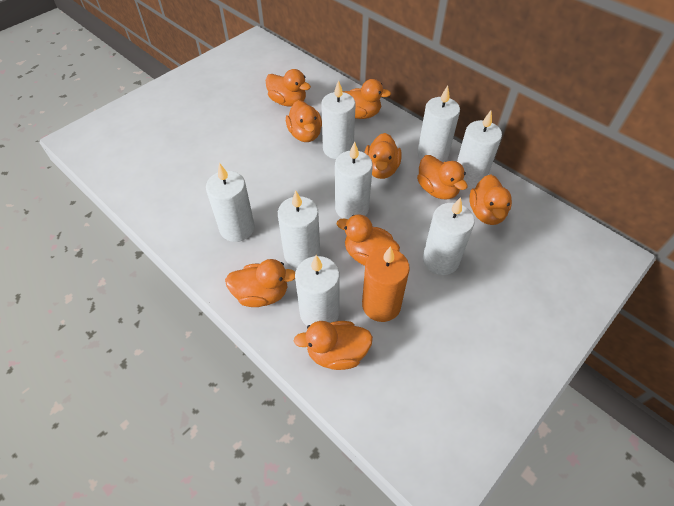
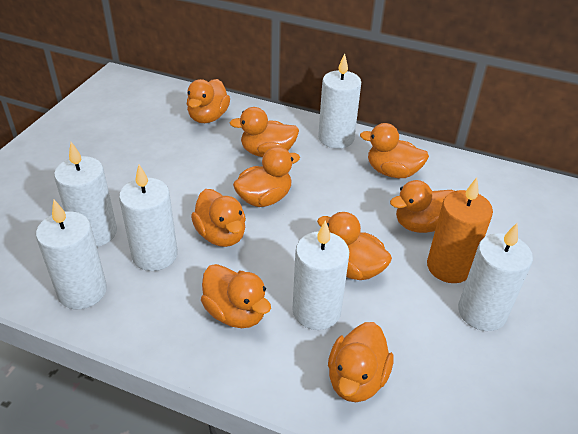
white candle: [206,163,255,242] [278,191,320,268] [295,255,340,326] [321,80,356,159] [335,142,373,219] [417,86,460,162] [423,197,475,275] [457,111,502,189] = 8 -> [36,200,107,309] [54,142,117,247] [119,164,178,271] [292,220,349,330] [318,54,361,149] [458,223,533,331] = 6

